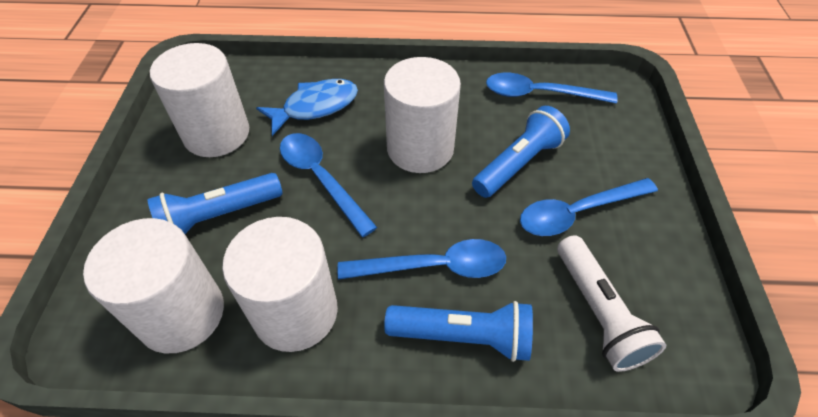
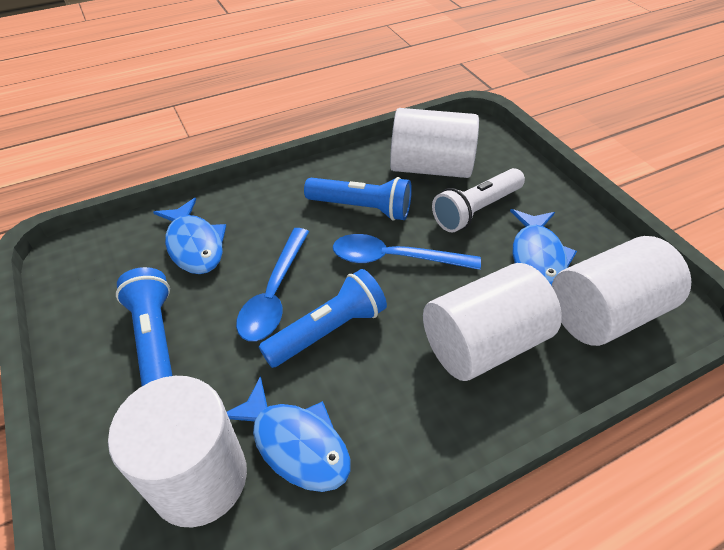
blue fish: [256,79,358,136] = 1 -> [153,198,226,274] [227,376,351,492] [510,209,577,286] = 3
blue spoon: [280,133,377,237] [337,239,506,280] [486,72,618,103] [520,178,658,236] = 4 -> [236,228,309,341] [333,234,481,270] = 2

